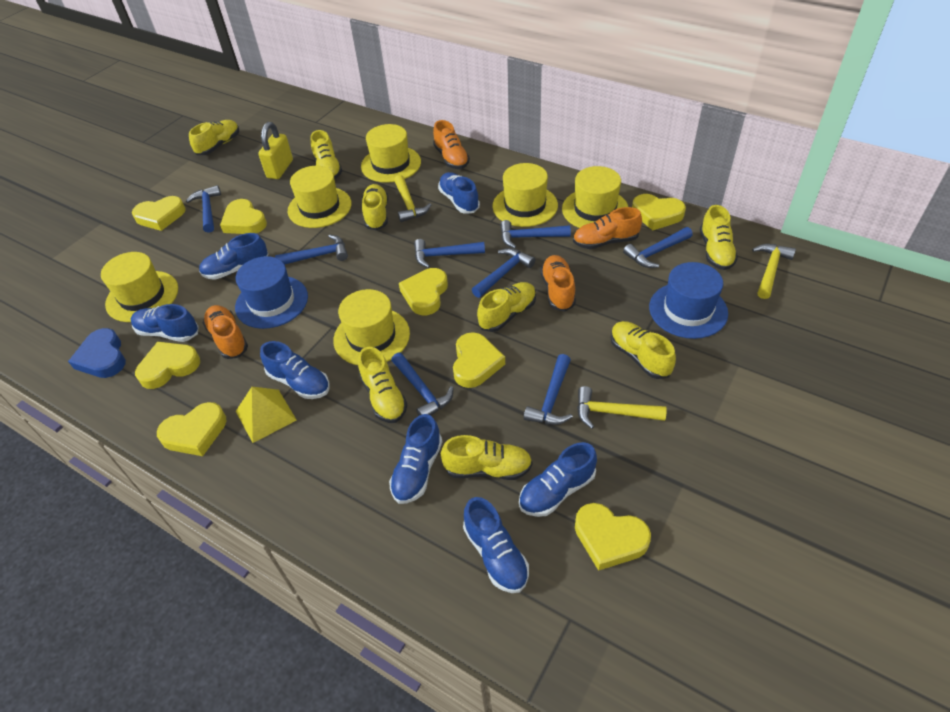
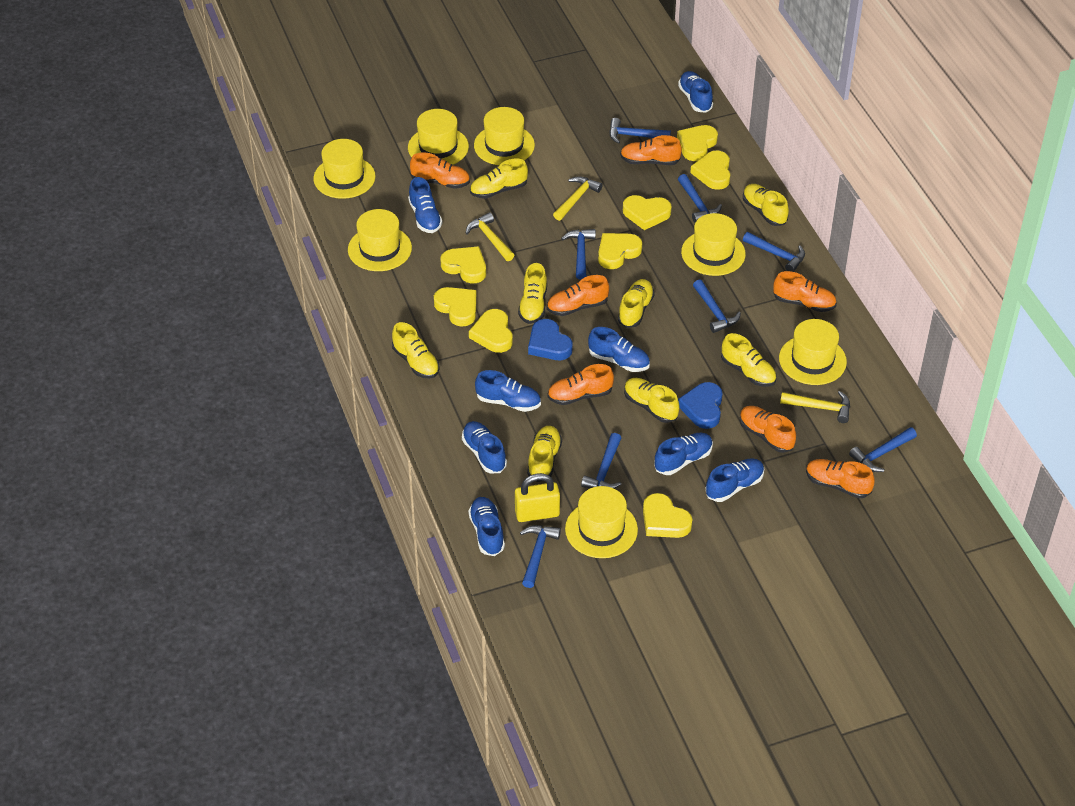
blue hat: [235,256,308,329] [649,262,728,339] = 2 -> none = 0
blue heart: [68,328,126,378] = 1 -> [528,319,573,360] [678,382,723,429] = 2
blue shoe: [131,304,199,342] [199,233,268,280] [260,341,330,399] [389,414,442,504] [438,172,480,214] [463,497,529,593] [519,442,597,517] = 7 -> [408,177,442,233] [462,421,507,473] [468,497,505,556] [475,370,541,412] [588,327,650,372] [654,433,713,475] [678,71,713,113] [705,458,764,502] = 8
orange shoe: [203,305,248,359] [433,120,470,169] [540,255,576,312] [573,207,642,249] = 4 -> [410,152,470,189] [547,275,609,316] [547,364,614,405] [620,135,682,165] [740,406,796,453] [773,271,837,312] [806,459,875,498] = 7
yellow hat: [101,252,178,322] [288,166,351,228] [333,289,410,365] [361,124,421,183] [492,163,558,227] [562,166,628,228] = 6 -> [313,139,375,199] [348,209,412,271] [408,109,469,165] [474,107,535,165] [565,486,638,558] [681,213,746,276] [779,319,847,385] = 7
yellow pyramid: [236,387,296,443] = 1 -> none = 0

